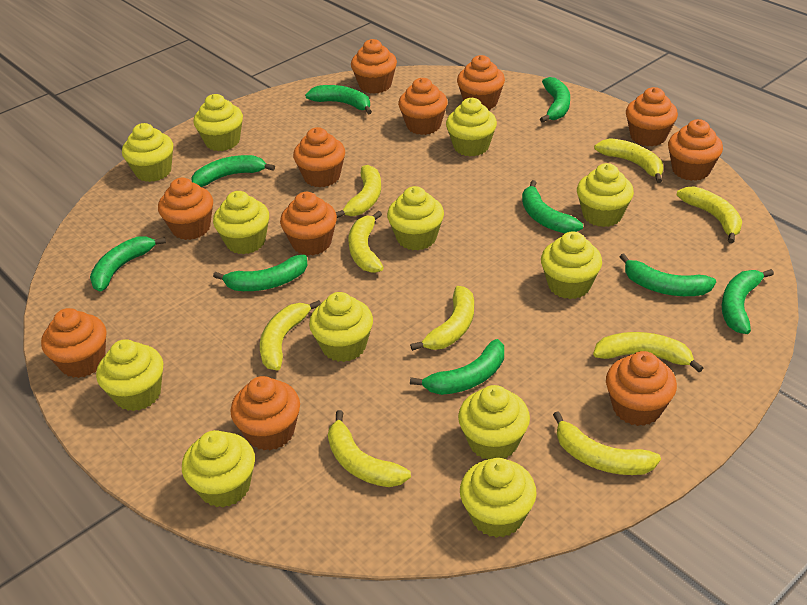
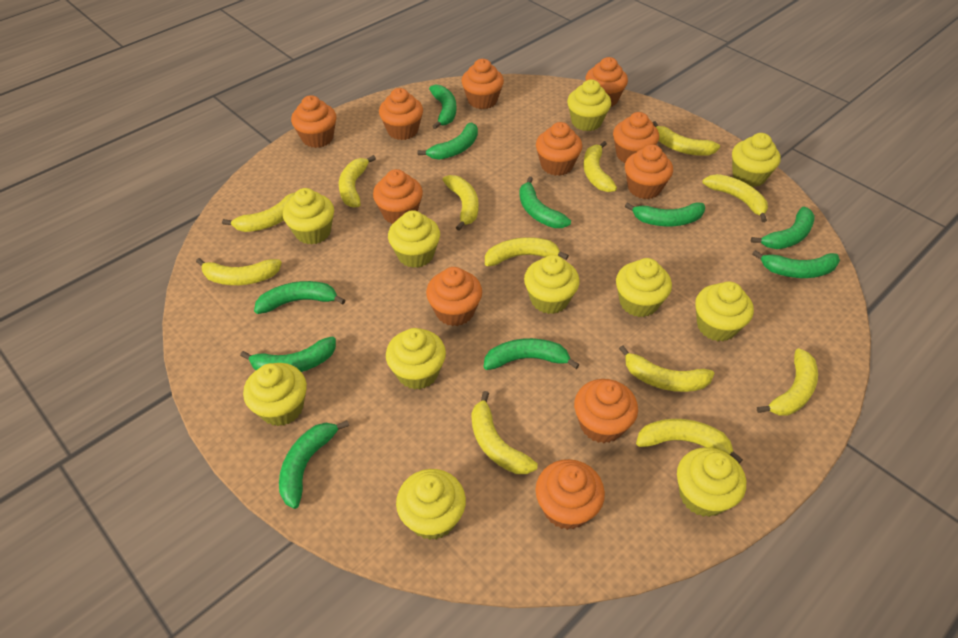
green banana: [90,237,166,292] [191,155,275,187] [213,255,307,291] [305,85,372,114] [410,339,504,395] [522,180,583,233] [540,77,570,123] [620,253,716,296] [722,269,774,334] = 9 -> [240,337,336,372] [254,281,345,314] [279,420,349,509] [418,122,478,160] [429,84,456,129] [483,338,580,370] [519,176,571,228] [625,202,705,226] [751,207,815,249] [752,250,840,278] = 10
yellow banana: [260,300,321,371] [328,410,411,487] [336,165,381,218] [349,211,384,273] [410,286,474,351] [553,411,661,475] [593,332,703,372] [594,138,663,183] [677,186,742,243] = 9 -> [196,258,282,285] [222,193,295,232] [339,155,376,208] [443,175,479,231] [471,391,538,474] [485,237,569,266] [584,141,617,192] [619,346,715,392] [636,419,743,464] [653,121,720,156] [702,174,768,222] [757,348,818,416] = 12
yellow cupcake: [96,339,163,411] [122,123,173,182] [182,430,255,507] [193,94,243,151] [213,191,269,254] [309,292,373,362] [387,186,444,250] [446,98,497,156] [458,385,530,460] [460,458,537,538] [541,231,602,299] [577,163,634,227] = 12 -> [243,363,307,426] [283,188,334,245] [386,328,446,390] [388,210,440,268] [396,469,466,540] [524,255,580,314] [567,80,611,131] [616,258,672,317] [677,447,746,517] [695,281,754,342] [732,133,781,187] = 11

